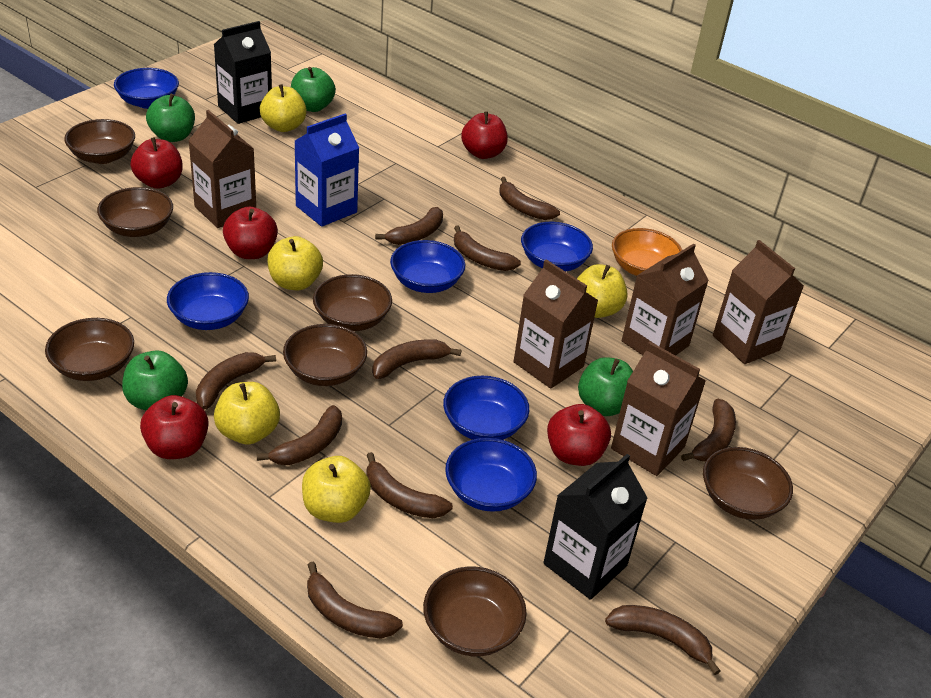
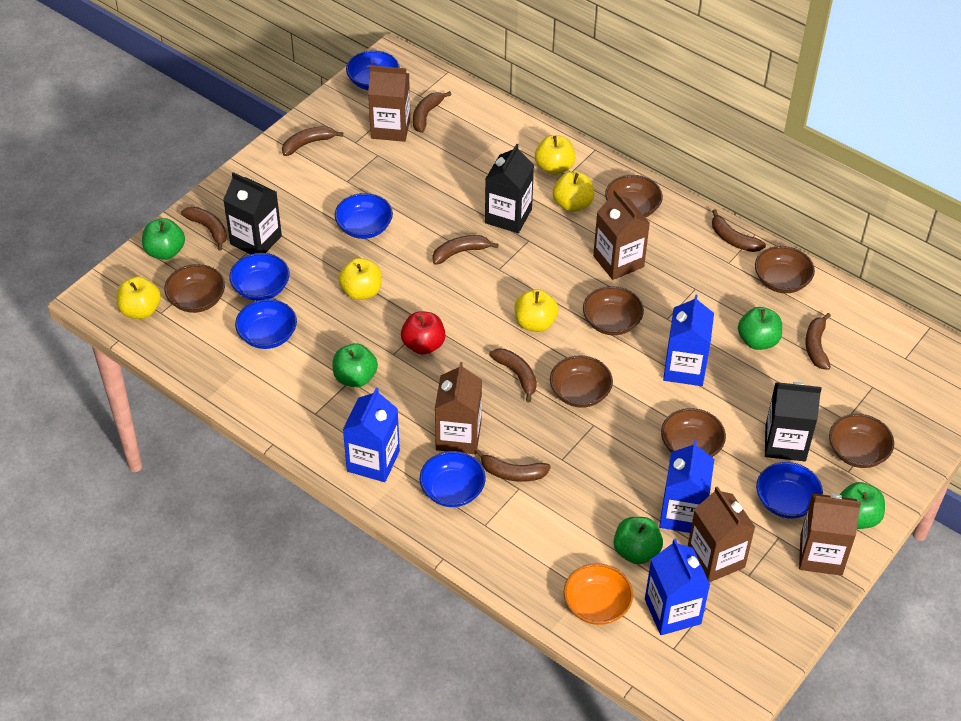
black carton: [214,21,272,124] [543,454,647,600] = 2 -> [223,172,282,254] [485,144,534,233] [765,382,822,461] = 3
blue carton: [295,114,359,227] = 1 -> [343,388,400,482] [645,539,710,635] [659,440,714,533] [663,295,714,386] = 4
brown banana: [196,352,276,410] [257,405,342,465] [307,562,403,638] [366,452,453,518] [372,339,461,379] [375,207,443,245] [454,226,521,271] [500,177,560,220] [605,605,720,675] [681,399,736,461] = 10 -> [181,207,227,251] [282,126,343,156] [413,91,452,133] [432,235,499,265] [475,449,551,482] [489,349,537,402] [712,209,766,252] [805,313,831,370] = 8
green apple: [122,351,188,411] [146,94,195,142] [291,67,336,112] [578,357,633,416] = 4 -> [142,218,185,260] [333,343,378,387] [614,517,663,564] [738,307,782,350] [840,482,885,529] = 5
red apple: [131,137,183,189] [140,395,209,459] [223,207,278,259] [461,111,508,159] [547,404,611,466] = 5 -> [401,311,446,355] = 1

